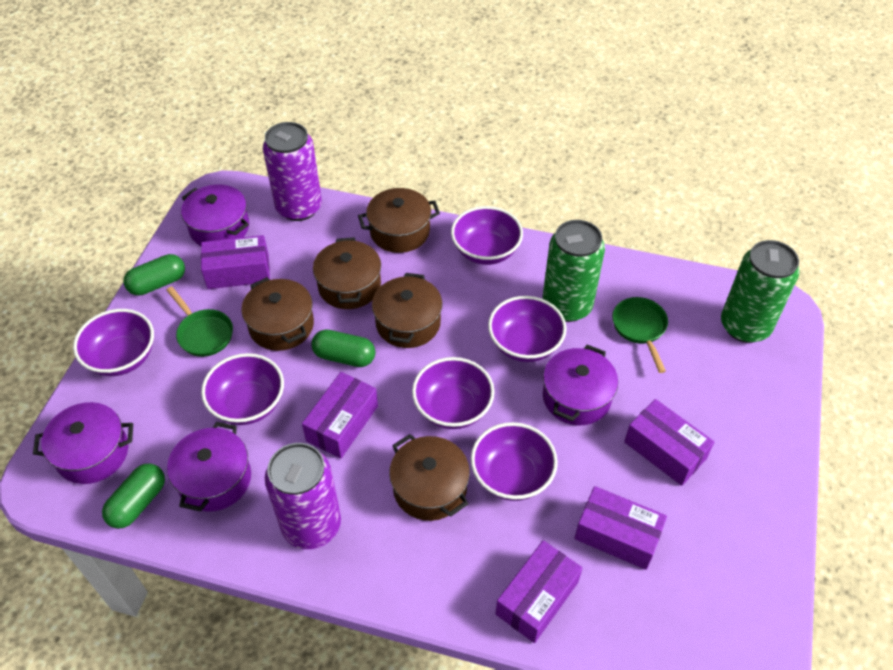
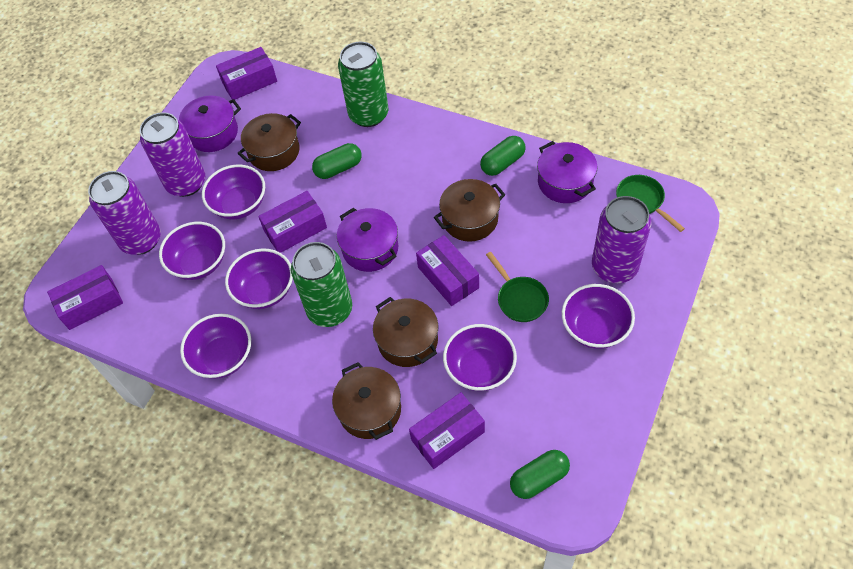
brown pot: [241,277,314,351] [313,237,381,309] [358,188,440,253] [372,273,442,348] [389,434,470,521] = 5 -> [237,113,301,171] [332,362,401,440] [373,297,439,367] [434,179,505,242] = 4
purple can: [263,122,322,221] [265,443,341,549] = 2 -> [88,171,161,255] [140,112,205,197] [592,196,651,283] = 3
purple pot: [33,402,133,484] [167,422,251,512] [181,185,249,246] [543,345,618,425] = 4 -> [179,96,241,152] [337,208,398,272] [537,141,597,203] = 3

